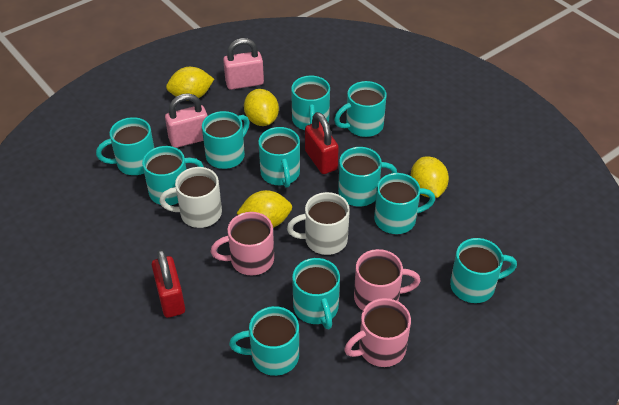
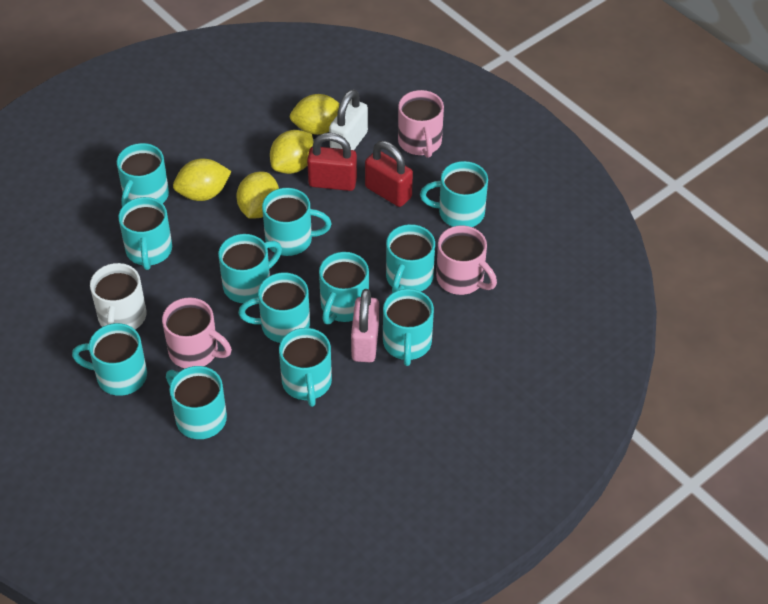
pink padlock: [165,93,208,148] [223,38,264,90] = 2 -> [351,289,379,362] = 1
turquoise mug: [96,117,154,175] [142,146,204,205] [202,111,249,169] [229,306,299,376] [258,127,300,188] [291,76,330,130] [292,258,340,329] [334,81,387,137] [338,147,397,206] [374,173,435,234] [450,238,517,303] = 11 -> [72,323,147,396] [117,143,169,207] [118,197,172,270] [166,366,227,439] [218,234,282,303] [238,273,310,343] [262,188,331,256] [279,328,332,407] [319,252,369,324] [383,289,434,366] [386,224,435,293] [420,161,488,227] = 12
white mug: [159,167,222,228] [287,192,350,255] = 2 -> [90,263,147,329] = 1
white padlock: none = 0 -> [329,89,368,150] = 1

